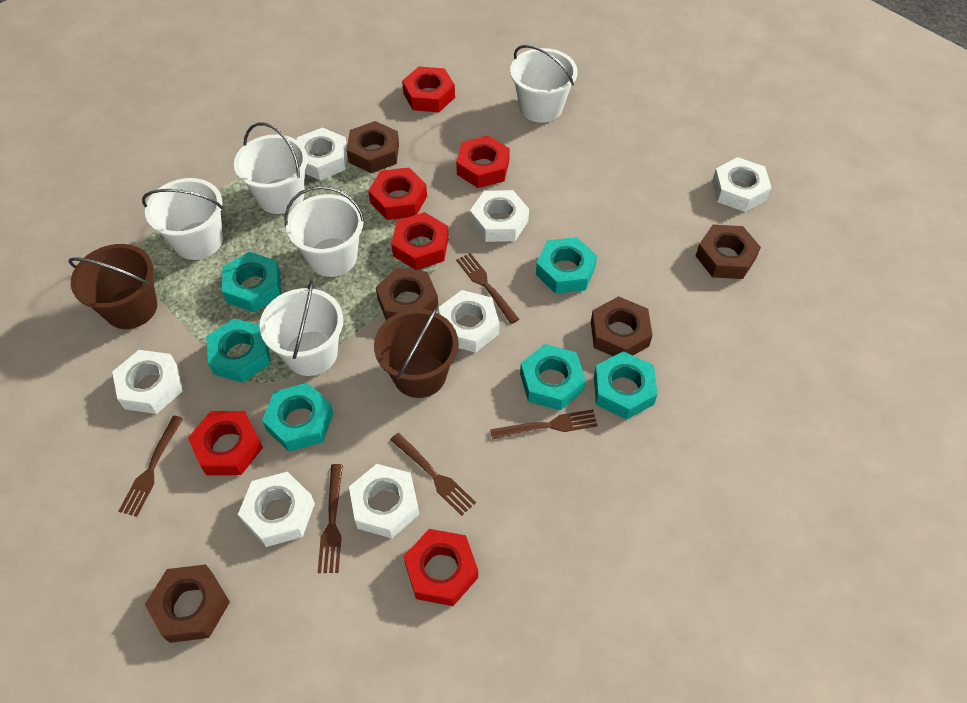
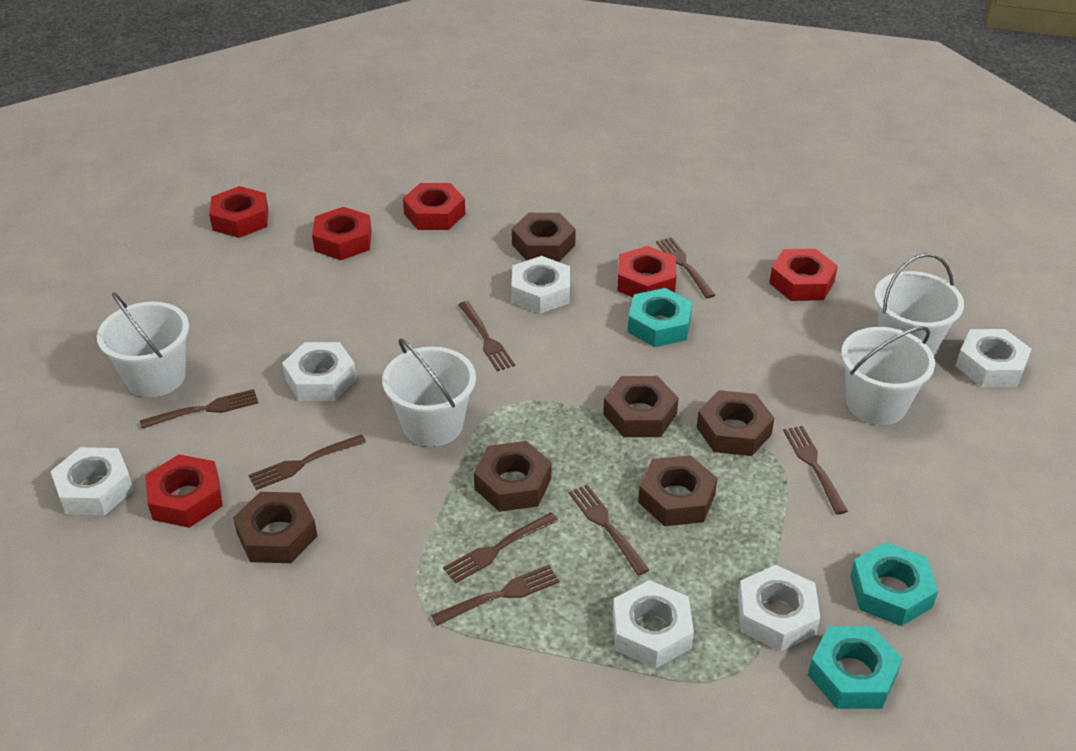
brown bucket: [68,244,157,329] [374,306,458,398] = 2 -> none = 0
brown fork: [119,416,184,517] [318,464,343,573] [390,433,476,516] [456,253,519,324] [490,409,598,440] = 5 -> [140,389,258,429] [248,434,366,490] [431,565,559,626] [443,512,558,583] [458,301,515,372] [569,484,649,576] [656,237,715,298] [783,426,848,514] = 8
brown nut: [145,564,230,643] [347,121,399,173] [376,268,438,320] [591,296,653,356] [696,225,761,279] = 5 -> [233,492,318,563] [474,441,551,512] [512,213,576,262] [603,376,678,437] [638,455,718,526] [697,390,774,456] = 6
turquoise nut: [206,318,270,383] [222,252,281,312] [262,383,333,452] [520,344,586,410] [536,237,597,294] [594,351,658,420] = 6 -> [628,288,693,347] [808,626,902,709] [850,542,938,626] = 3
white bucket: [142,178,223,260] [234,122,308,214] [259,280,343,376] [284,186,365,277] [510,45,578,123] = 5 -> [97,292,189,397] [382,338,476,447] [841,326,935,425] [875,253,964,355] = 4
white nut: [112,350,183,414] [238,472,315,547] [297,127,347,180] [349,464,419,538] [438,290,500,353] [470,190,529,242] [712,157,772,212] = 7 -> [50,447,134,515] [282,342,357,401] [511,256,570,314] [613,580,694,668] [738,565,820,651] [956,329,1031,387] = 6

